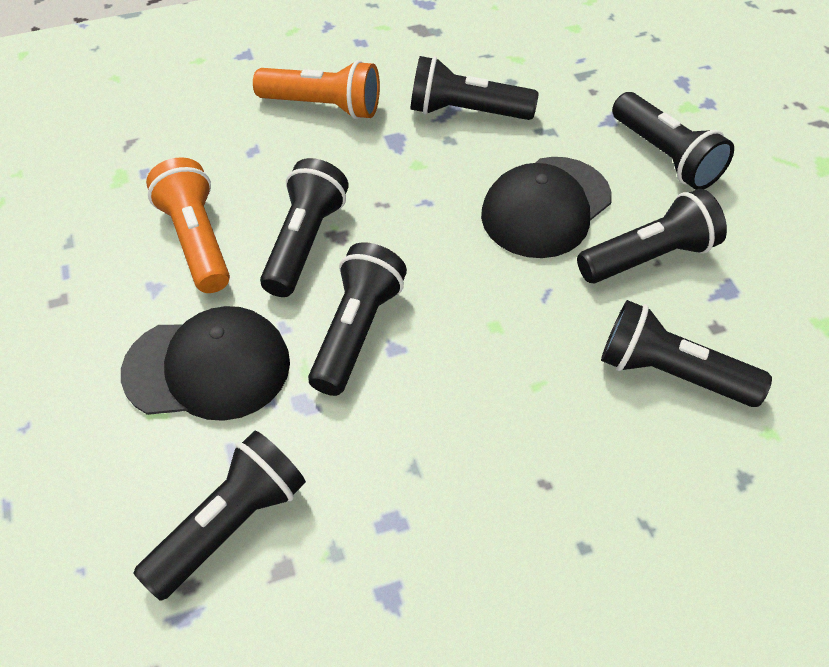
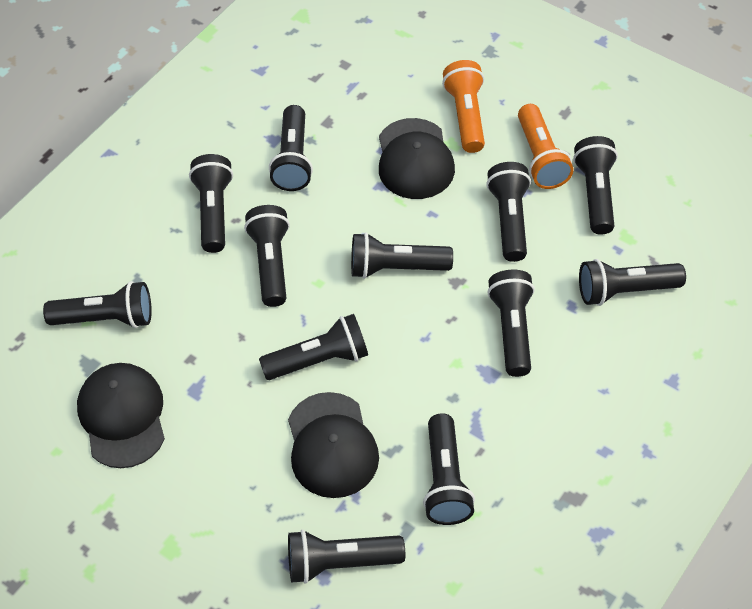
black cap: [121,306,290,421] [481,157,612,258] = 2 -> [77,363,165,468] [288,392,379,498] [379,118,455,199] = 3
black flashlight: [133,431,306,601] [260,158,349,297] [308,242,407,396] [411,56,539,120] [577,189,727,283] [601,300,772,407] [612,92,734,190] = 7 -> [43,281,152,328] [189,154,233,253] [244,205,290,307] [259,314,368,380] [269,105,313,191] [288,530,405,584] [351,233,453,279] [423,413,475,525] [486,162,531,262] [487,270,535,377] [573,136,618,235] [579,259,686,306] = 12

